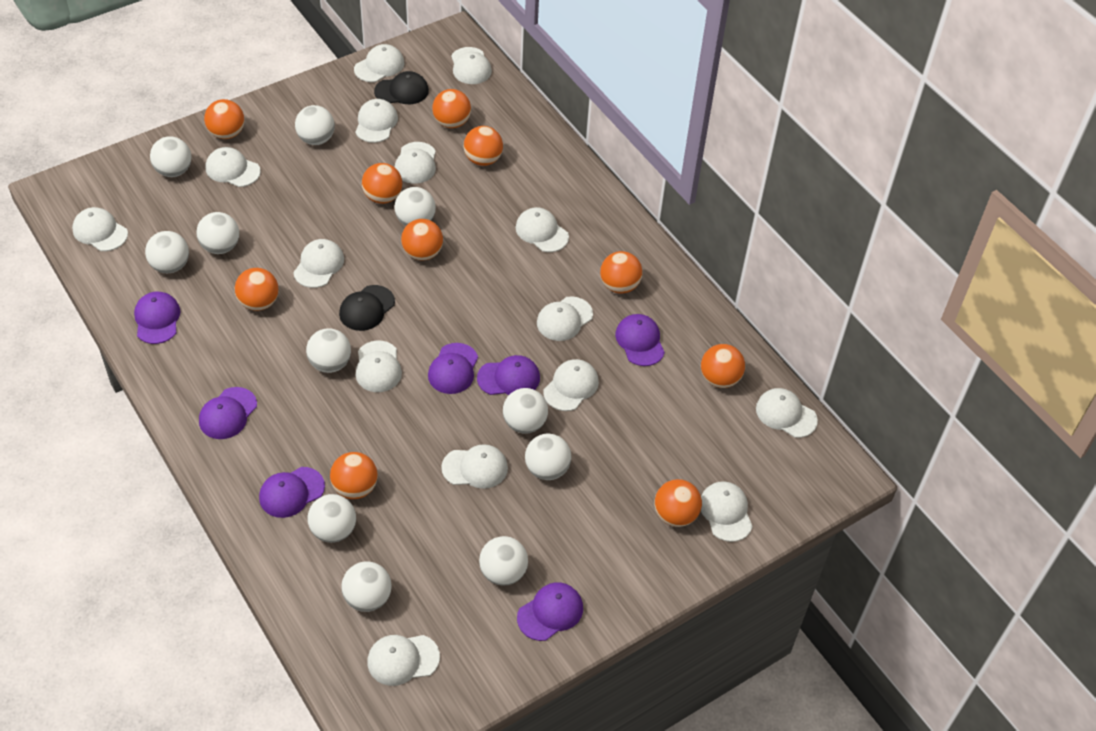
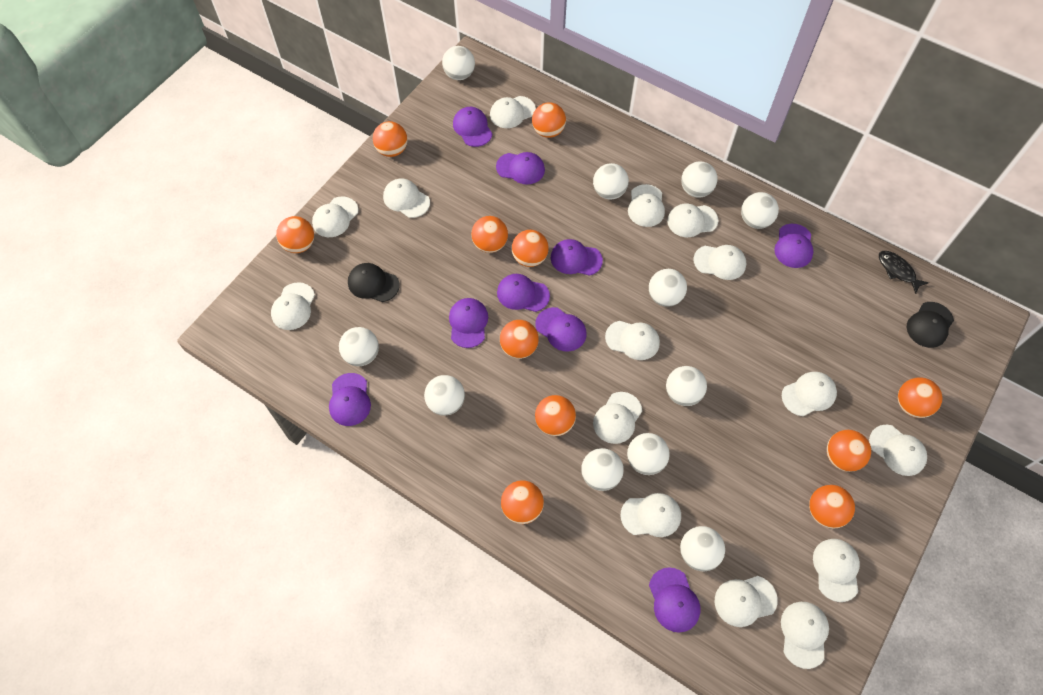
black fish: none = 0 -> [879,251,929,294] = 1
orange ball: [204,99,245,139] [235,268,279,311] [330,452,378,499] [362,163,402,204] [401,219,443,261] [432,89,471,128] [464,126,503,166] [600,251,643,293] [654,479,702,527] [701,344,745,388] = 10 -> [276,216,314,253] [373,121,407,157] [471,216,508,253] [500,320,539,359] [501,480,544,524] [512,230,549,267] [532,102,566,138] [535,395,576,436] [809,485,855,528] [827,430,871,472] [898,377,943,418] = 11
purple cap: [134,292,181,344] [199,387,257,439] [259,467,325,518] [428,343,478,394] [477,355,540,395] [517,582,583,641] [615,314,665,366] = 7 -> [329,373,371,426] [449,298,488,348] [453,107,493,147] [496,152,545,185] [497,274,550,312] [536,307,586,351] [551,239,603,276] [649,567,700,633] [774,224,813,268] = 9

